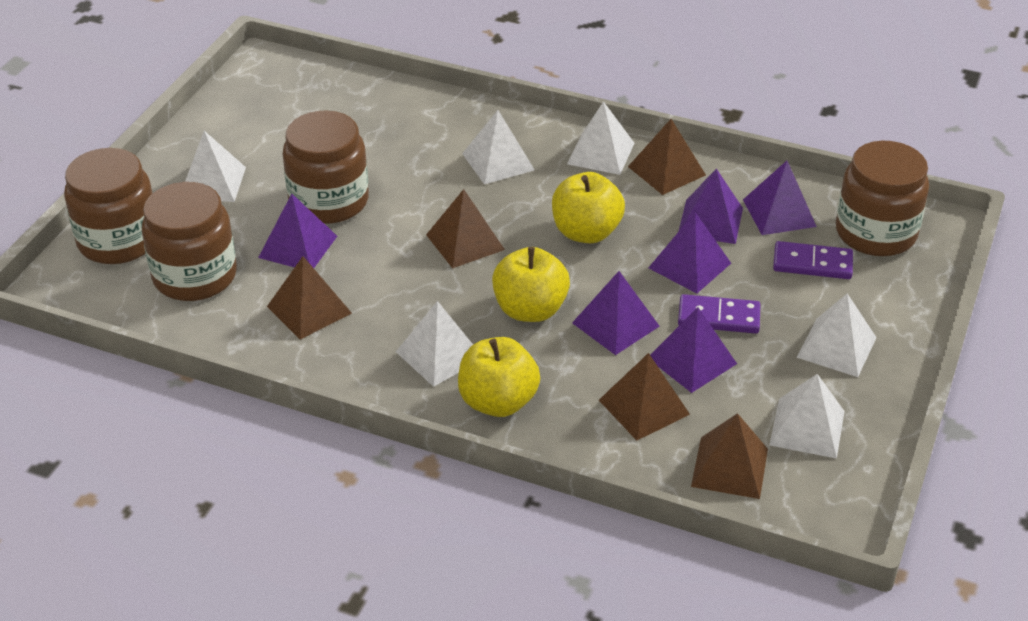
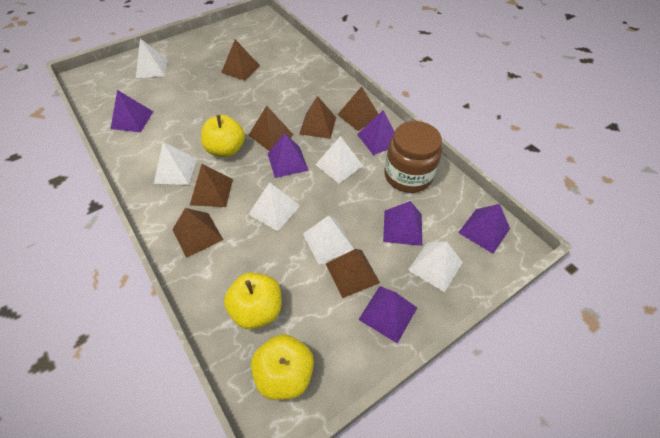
brown jar: [64,148,153,264] [142,182,237,301] [283,110,369,224] [836,141,929,256] = 4 -> [384,121,442,193] = 1
brown pyramid: [267,256,352,340] [426,189,505,268] [599,353,690,441] [628,119,706,195] [691,413,768,499] = 5 -> [172,208,223,258] [190,164,233,207] [221,39,260,81] [248,106,293,151] [299,96,336,139] [326,249,380,298] [337,86,378,131] = 7
purple domino: [678,294,761,334] [773,241,853,279] = 2 -> none = 0

